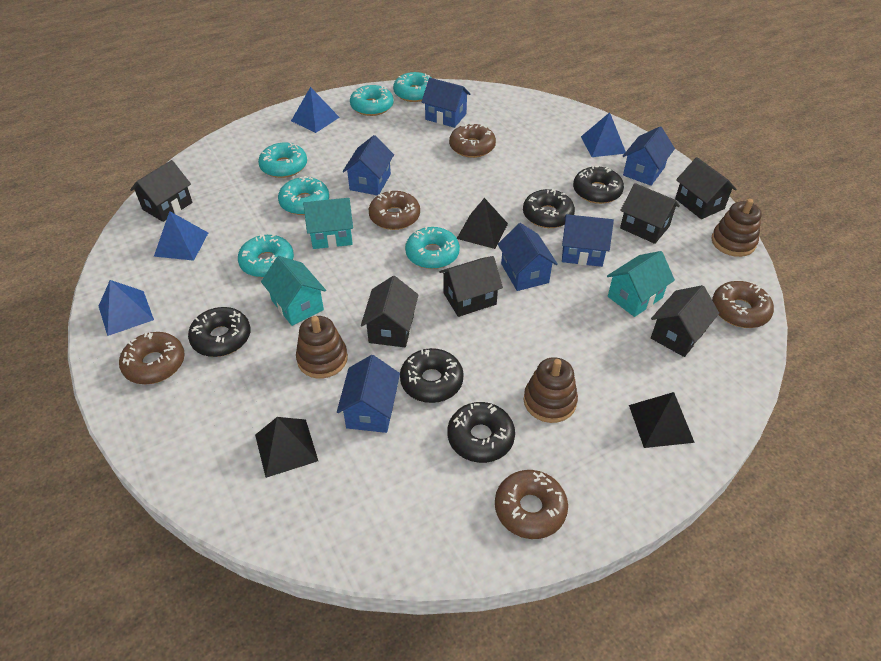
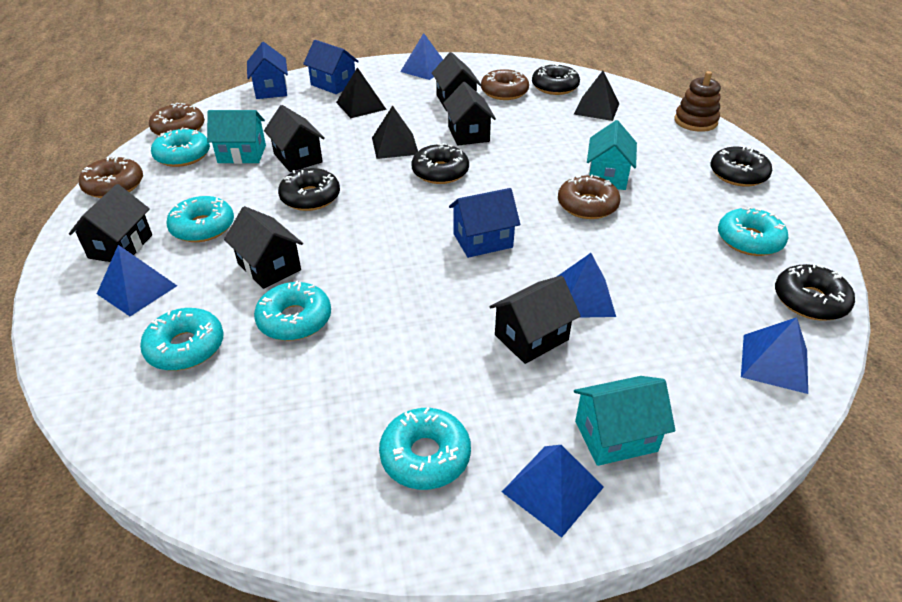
blue house: [337,355,400,433] [343,135,394,196] [421,78,470,128] [498,223,558,291] [562,214,614,267] [623,126,675,186] = 6 -> [247,42,288,99] [303,40,359,94] [449,188,520,258] = 3
blue pyramid: [99,280,154,336] [154,211,208,261] [291,87,340,133] [581,112,626,157] = 4 -> [97,245,177,316] [400,33,443,80] [502,445,604,538] [557,253,616,318] [741,317,808,394] = 5
brown donut: [119,332,185,384] [369,190,420,230] [449,124,496,158] [495,470,568,539] [712,281,774,328] = 5 -> [79,156,143,198] [149,103,205,136] [481,69,529,100] [558,174,621,219] = 4
brown stacking toy: [296,316,348,379] [524,357,578,423] [711,199,762,257] = 3 -> [675,71,721,132] = 1

